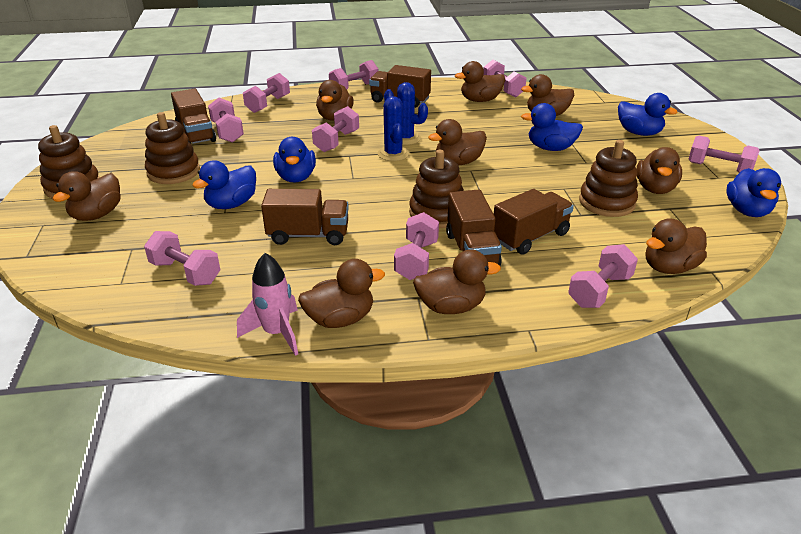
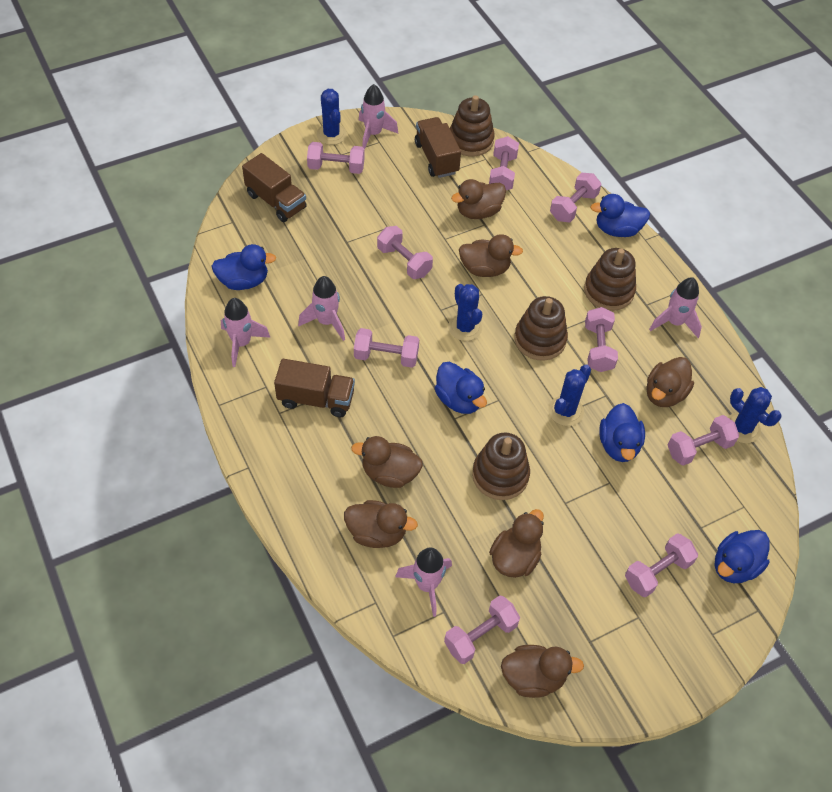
blue cactus: [377,96,410,161] [384,82,428,145] = 2 -> [317,89,347,145] [448,284,482,341] [548,365,591,426] [728,387,781,443] = 4
brown duck: [53,171,121,221] [298,259,385,328] [316,80,354,121] [413,249,501,314] [428,119,487,165] [455,61,505,102] [521,74,574,116] [637,147,682,194] [646,218,707,274] = 9 -> [344,500,418,548] [351,436,423,488] [451,179,506,219] [459,234,523,277] [489,509,544,578] [501,645,584,698] [647,357,694,407] = 7
brown truck: [171,89,216,144] [261,189,349,245] [369,65,431,108] [446,190,502,266] [494,189,574,255] = 5 -> [242,153,306,222] [274,359,355,417] [415,117,461,178] = 3
pink rocket: [237,253,298,356] = 1 -> [221,298,271,367] [298,276,345,341] [359,84,399,149] [395,547,452,617] [649,277,702,338] = 5

